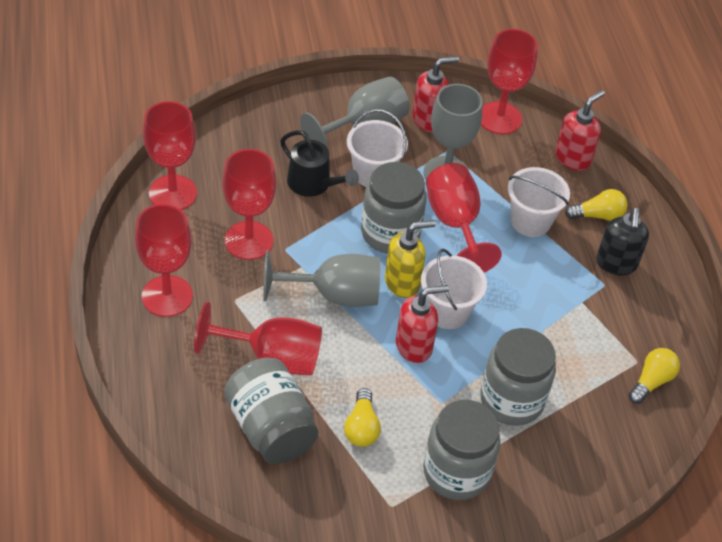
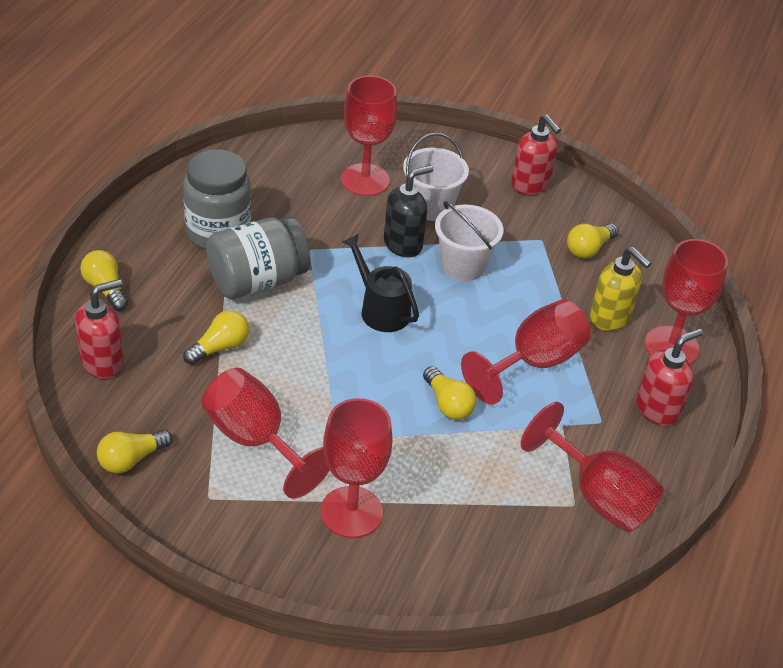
grey goblet: [263,250,380,307] [300,77,409,148] [424,84,483,179] = 3 -> none = 0
grey jar: [224,358,318,464] [361,162,426,254] [423,400,501,500] [480,328,556,426] = 4 -> [183,149,251,249] [206,216,310,299] = 2
white bucket: [347,109,408,187] [421,249,487,329] [508,167,570,237] = 3 -> [403,133,469,221] [435,201,503,281] = 2
yellow light bulb: [344,388,381,447] [565,189,628,221] [629,348,680,404] = 3 -> [80,250,128,311] [97,429,173,473] [183,310,249,365] [423,366,476,420] [567,224,619,258] = 5

